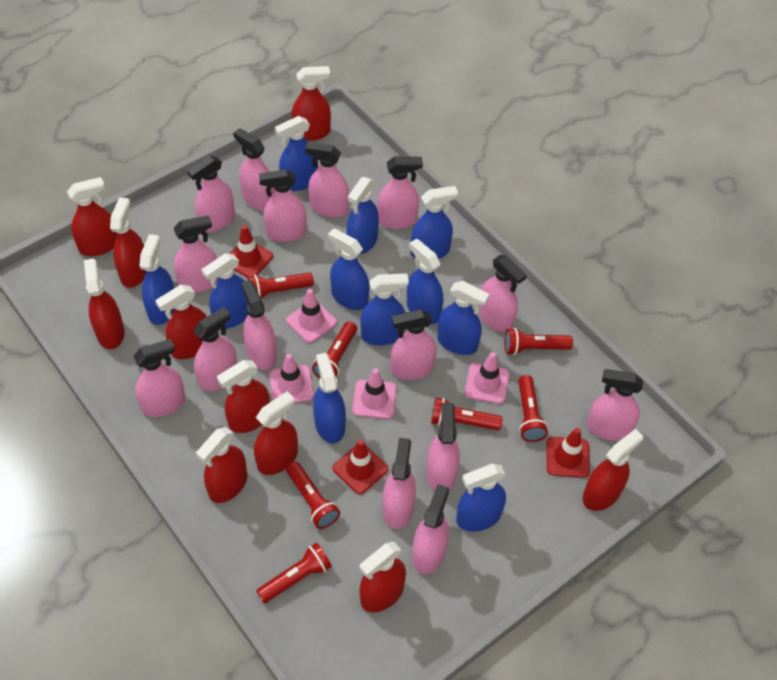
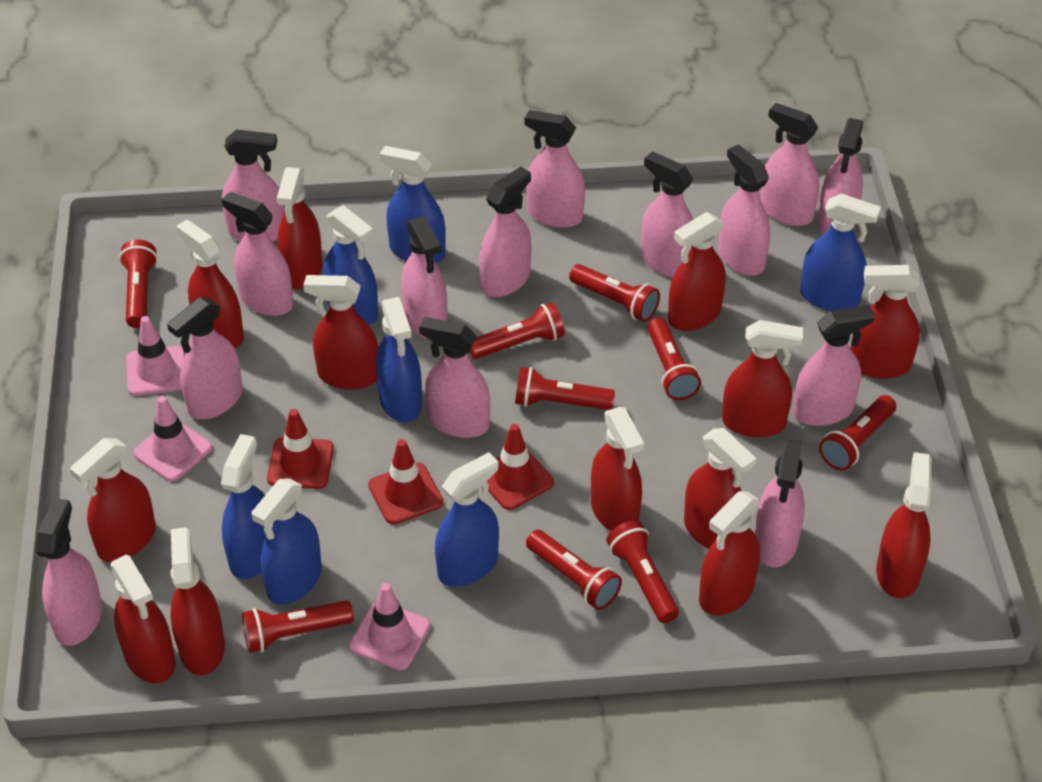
blue spray bottle: [139,234,174,325] [202,253,248,329] [275,116,318,191] [313,353,346,443] [328,228,369,310] [347,177,379,255] [361,273,409,346] [407,239,443,324] [411,186,458,259] [437,281,490,355] [456,464,506,532] = 11 -> [221,434,266,579] [251,478,322,605] [323,205,378,325] [376,297,422,422] [379,146,446,263] [435,452,499,587] [800,193,881,311] = 7
pink spray bottle: [133,339,186,417] [174,216,219,293] [187,155,235,232] [193,307,237,391] [233,128,275,211] [242,280,277,370] [259,169,307,242] [305,142,349,217] [377,156,423,229] [383,438,416,529] [391,309,437,380] [412,484,449,574] [427,403,460,491] [479,255,527,332] [587,369,643,441] = 15 -> [35,498,102,646] [167,297,243,419] [222,129,285,242] [222,192,293,316] [401,216,447,339] [419,317,490,438] [479,167,531,297] [524,110,585,228] [641,151,693,277] [718,144,770,276] [755,439,805,568] [761,103,819,226] [793,305,875,426] [817,118,863,234] = 14
pink traffic cone: [269,354,314,403] [286,289,337,343] [352,368,396,419] [465,352,509,404] = 4 -> [126,316,185,396] [133,396,212,481] [349,583,431,671] = 3
red flashlight: [247,272,314,299] [256,542,332,603] [286,462,340,529] [312,321,357,378] [431,397,503,430] [504,328,573,355] [518,375,548,442] = 7 -> [119,240,158,328] [242,600,354,653] [469,302,565,359] [515,367,615,410] [526,530,622,610] [569,264,660,322] [606,521,679,623] [647,317,701,400] [819,395,896,471] = 9
red spray bottle: [67,177,117,256] [84,258,125,349] [110,197,146,288] [155,285,207,359] [196,427,247,503] [217,360,270,433] [254,391,298,475] [291,66,331,141] [360,542,406,612] [583,429,643,511] = 10 -> [70,438,156,562] [110,555,176,684] [170,527,225,675] [176,220,244,348] [277,167,323,289] [303,275,378,390] [591,407,644,531] [668,212,726,331] [684,428,757,549] [699,491,760,615] [722,320,803,437] [850,265,920,379] [876,452,932,598] = 13

